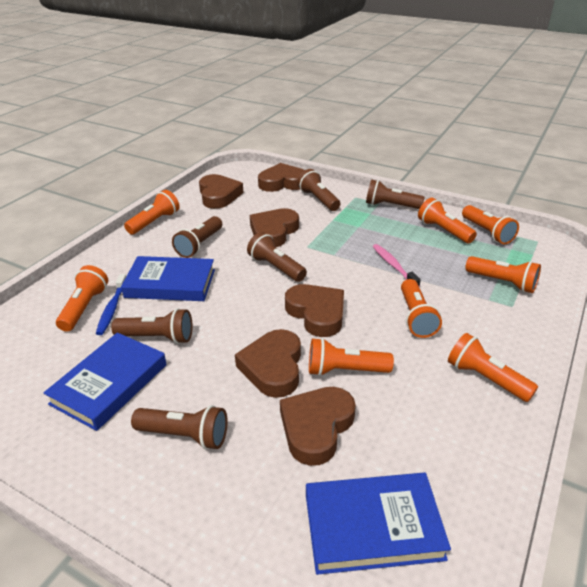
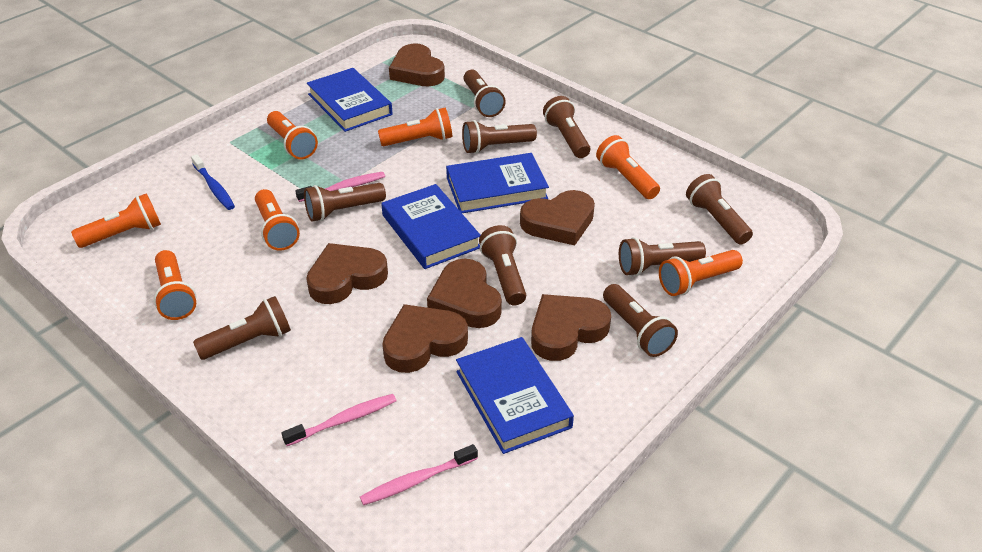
blue book: [43,333,167,431] [121,256,215,301] [306,473,451,575] = 3 -> [307,68,393,132] [381,184,480,269] [446,153,549,213] [456,337,574,454] = 4
brown flashlight: [111,308,193,344] [131,405,228,450] [172,216,222,258] [247,232,307,282] [297,169,340,211] [366,180,425,209] = 6 -> [193,296,291,360] [304,183,386,222] [462,120,537,154] [463,70,506,117] [479,225,526,306] [543,96,590,158] [603,284,678,357] [619,237,706,276] [686,174,753,245] = 9
orange flashlight: [56,265,108,331] [124,190,180,235] [309,338,394,376] [401,279,442,338] [418,198,477,243] [448,333,538,402] [462,205,519,245] [465,256,541,293] = 8 -> [71,193,161,248] [154,250,197,320] [255,189,300,251] [267,111,318,159] [378,108,452,146] [596,135,660,199] [659,250,743,296] = 7
pink toothbrush: [372,244,421,286] = 1 -> [281,394,396,446] [296,172,385,202] [360,444,478,505] = 3

